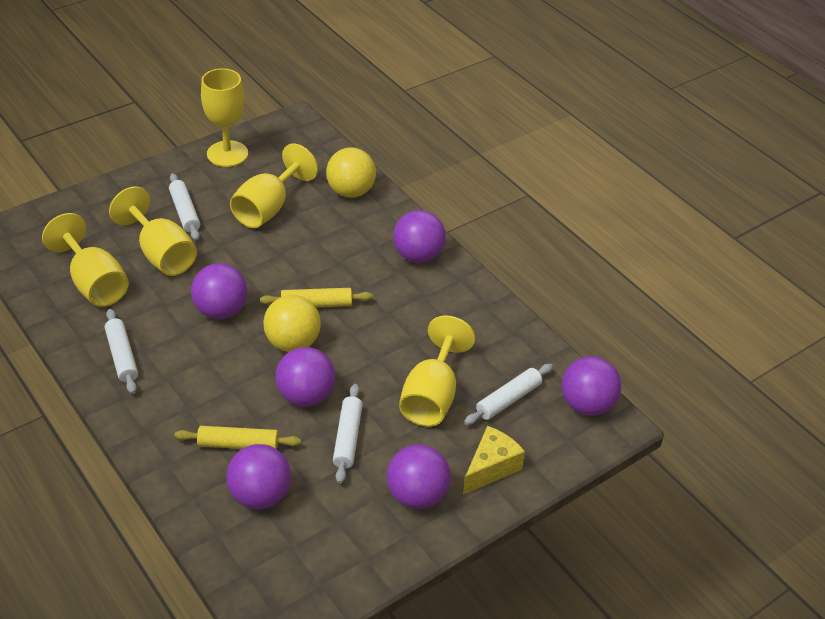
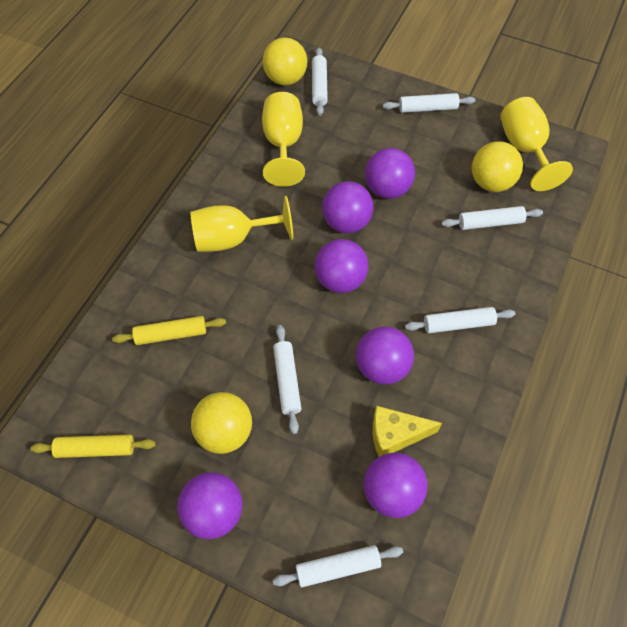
white rolling pin: [105,309,138,394] [169,173,200,241] [333,384,363,484] [464,364,553,425] = 4 -> [273,325,301,434] [273,545,403,587] [312,48,328,116] [383,93,475,113] [405,307,516,333] [441,206,543,230] = 6
yellow ball: [263,295,321,352] [326,147,376,198] = 2 -> [191,392,252,454] [263,38,307,85] [472,141,523,192] = 3
yellow goblet: [42,213,129,307] [109,187,197,276] [201,68,248,167] [230,143,318,228] [399,315,475,427] = 5 -> [190,196,293,252] [262,92,305,187] [500,97,573,191] = 3

